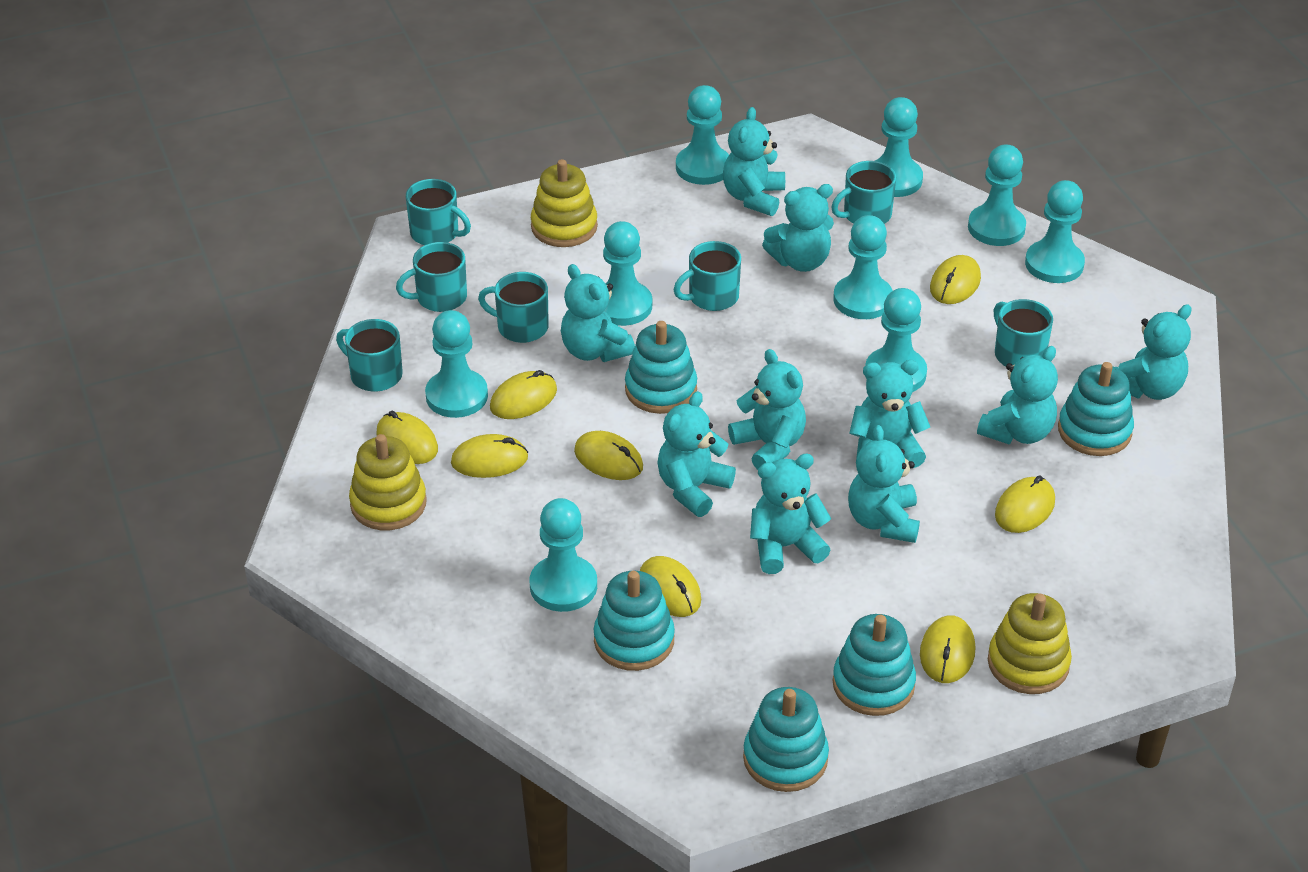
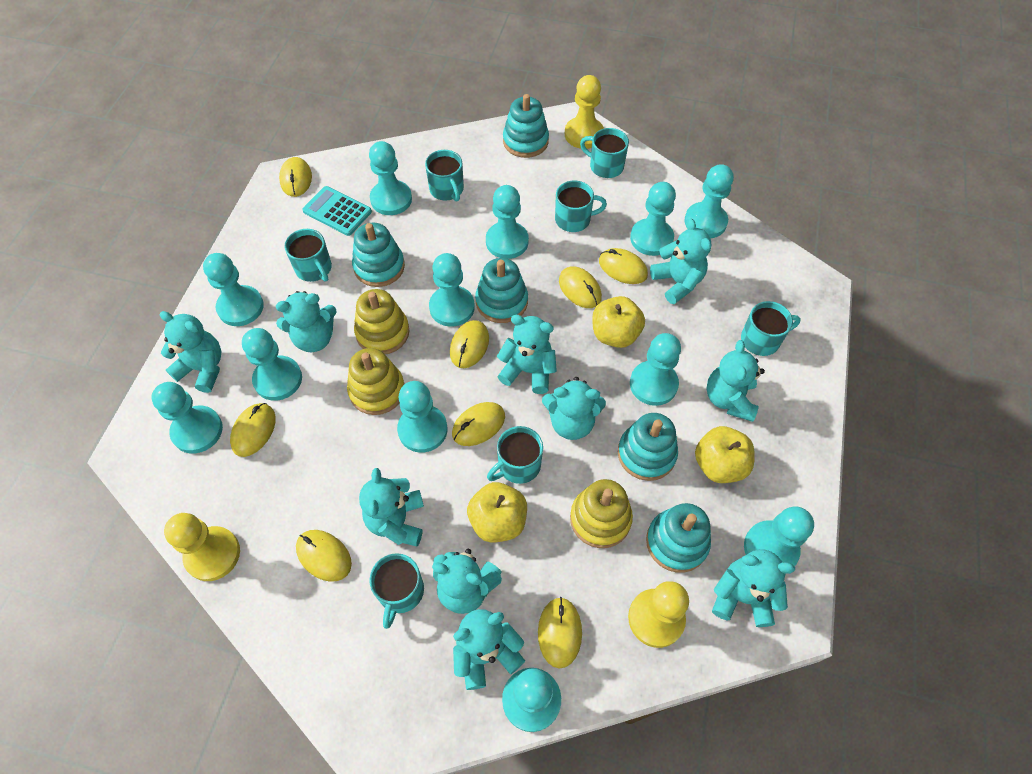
turquoise calculator: none = 0 -> [302,186,372,236] = 1
turquoise pawn: [425,310,488,418] [530,498,597,612] [603,221,652,326] [676,85,729,185] [833,215,893,319] [865,288,927,392] [875,97,923,197] [968,145,1026,246] [1025,180,1085,283] = 9 -> [151,382,223,453] [203,253,264,326] [242,328,302,401] [369,141,412,215] [397,381,448,453] [429,253,475,327] [486,185,529,259] [502,668,561,732] [630,182,676,256] [630,333,681,406] [684,164,734,238] [744,507,814,566] = 12
yellow apple: none = 0 -> [467,482,527,543] [592,296,645,348] [695,426,755,483] = 3
yellow pawn: none = 0 -> [164,513,240,581] [565,75,604,149] [628,581,689,648] = 3

